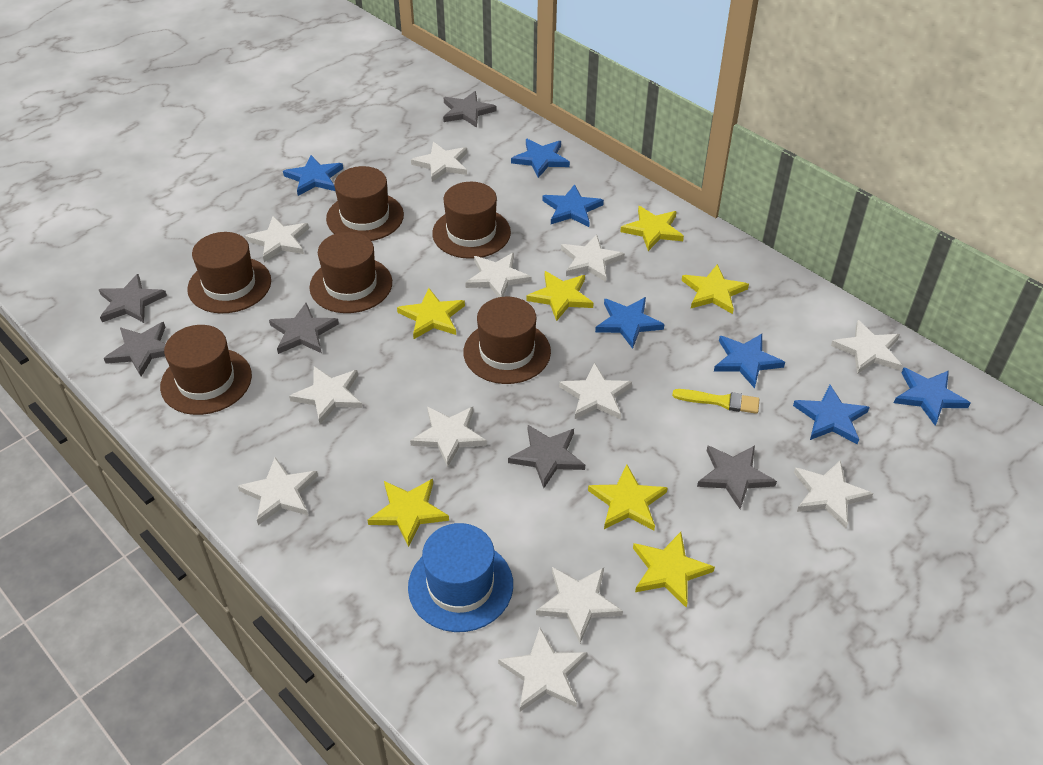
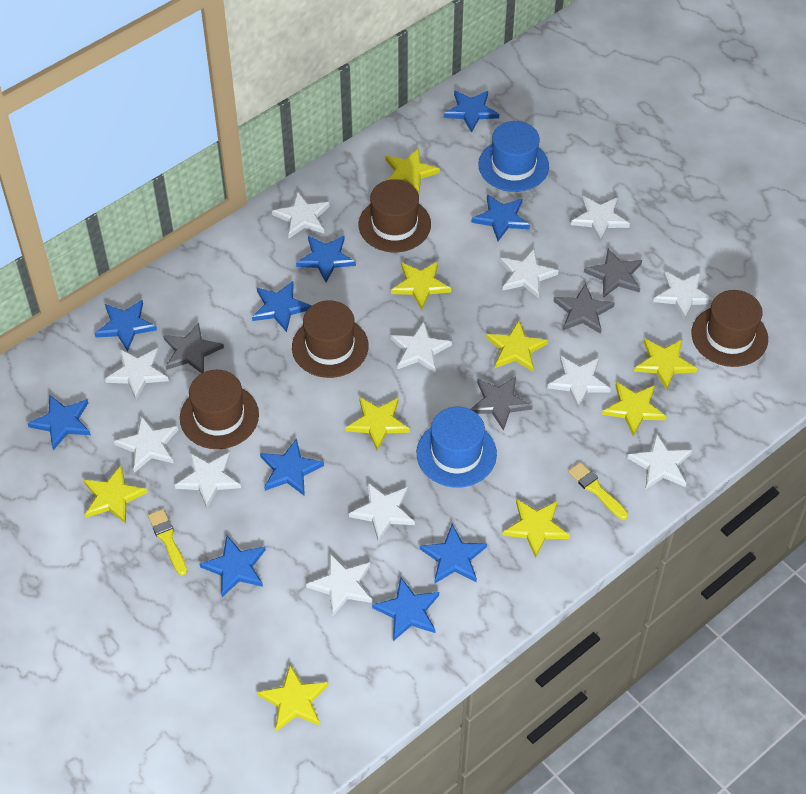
blue hat: [408,523,513,632] = 1 -> [417,407,497,488] [479,121,549,192] = 2
blue star: [283,155,343,196] [511,139,570,178] [542,184,604,227] [595,297,665,349] [714,334,785,388] [793,385,870,444] [894,367,971,425] = 7 -> [27,395,91,450] [95,300,157,351] [200,536,266,597] [252,281,312,332] [260,438,324,496] [296,236,356,282] [372,577,439,641] [420,524,487,584] [444,90,499,133] [471,194,530,241] = 10
brown hat: [160,325,252,415] [187,232,271,313] [309,232,392,313] [326,166,404,241] [432,182,511,259] [463,297,551,384] = 6 -> [180,370,259,449] [292,300,369,378] [359,179,431,252] [691,290,768,367] = 4
grey star: [98,274,167,323] [104,322,166,377] [269,303,339,354] [443,91,497,128] [508,425,585,488] [697,446,777,509] = 6 -> [163,322,224,373] [471,377,533,431] [553,283,615,334] [584,248,642,298] = 4
yellow brush: [672,389,759,414] = 1 -> [148,509,187,576] [568,462,628,520] = 2
yellow star: [367,479,449,547] [397,288,465,339] [526,271,594,321] [588,465,668,530] [620,206,684,251] [633,532,715,608] [682,264,749,314] = 7 -> [83,465,148,524] [257,665,328,732] [346,397,410,451] [386,148,440,194] [391,261,451,310] [486,320,548,372] [503,499,570,558] [602,382,667,436] [634,338,697,390] = 9

